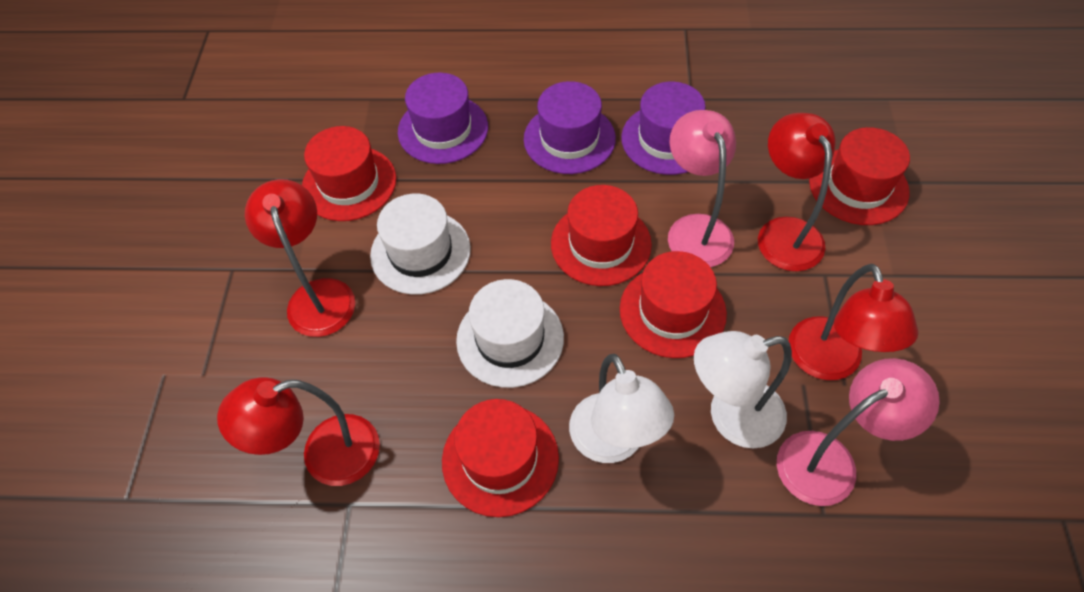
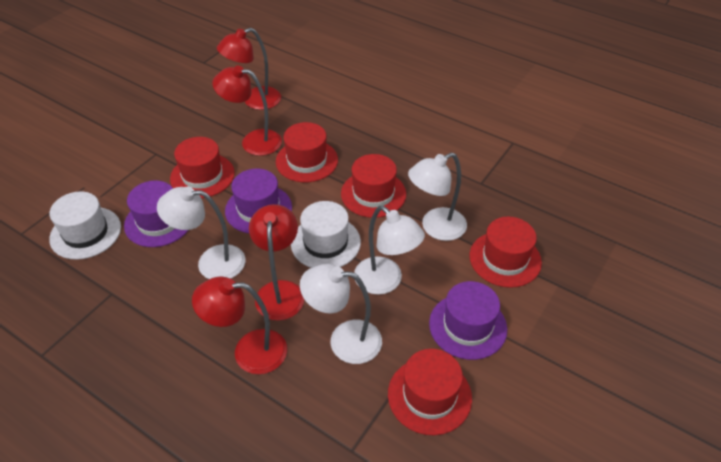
pink lamp: [668,110,736,267] [777,358,940,506] = 2 -> none = 0
white lamp: [569,354,674,463] [694,331,792,448] = 2 -> [157,187,246,279] [300,264,382,364] [354,206,425,295] [408,153,467,241] = 4

